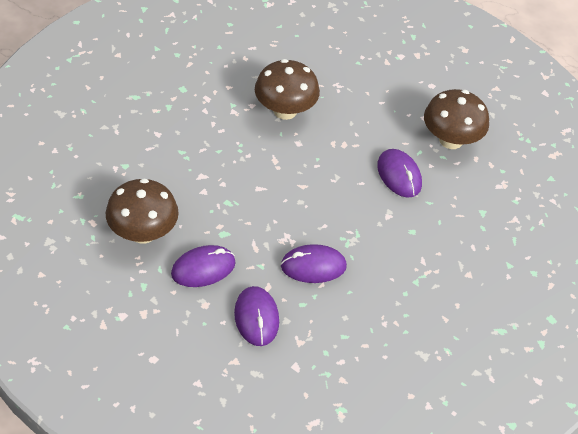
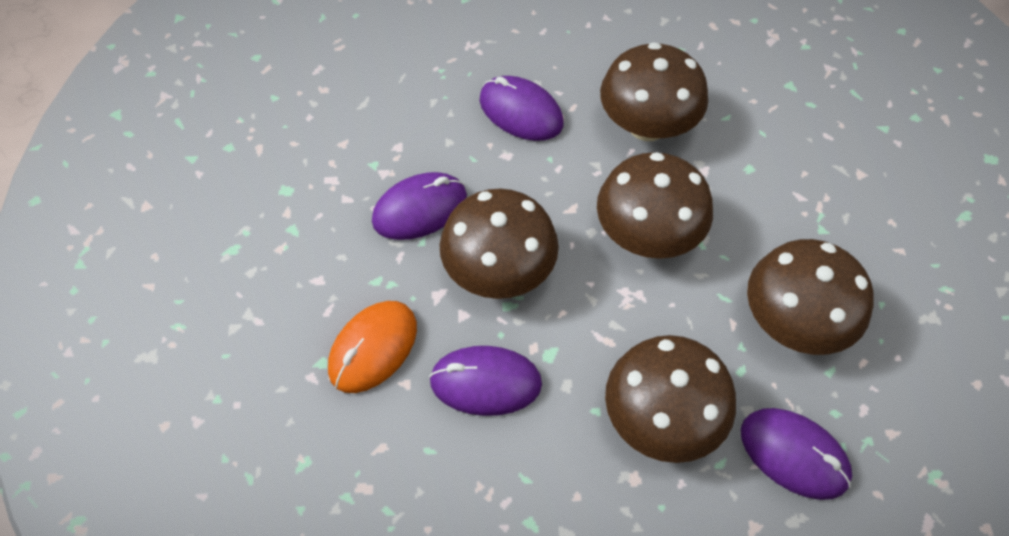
brown mushroom: [106,178,179,244] [255,59,320,120] [424,89,489,149] = 3 -> [440,189,559,299] [597,152,713,259] [600,42,708,141] [605,335,736,463] [747,239,874,355] = 5
orange mouse: none = 0 -> [328,301,417,393] = 1

